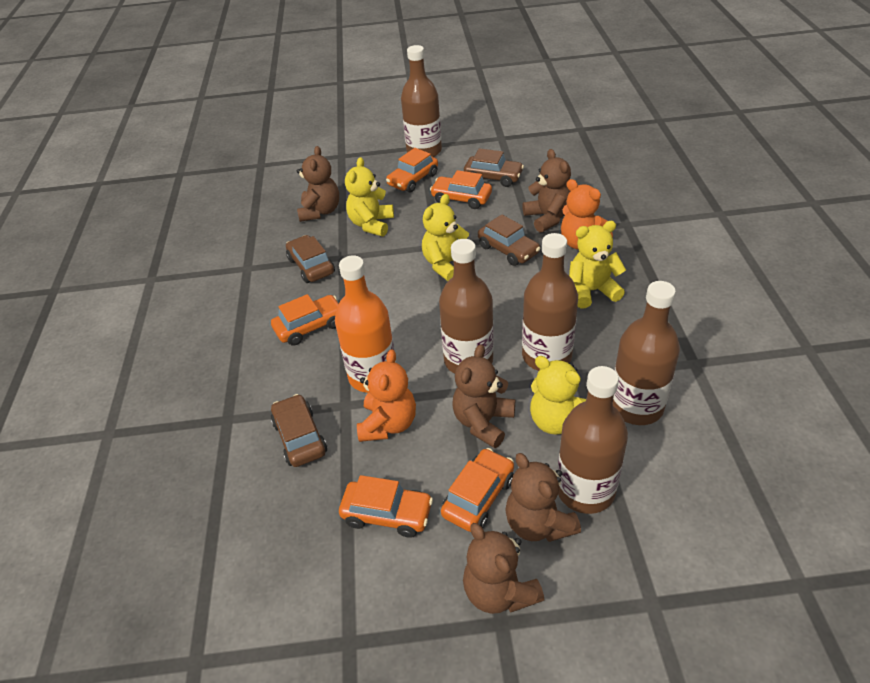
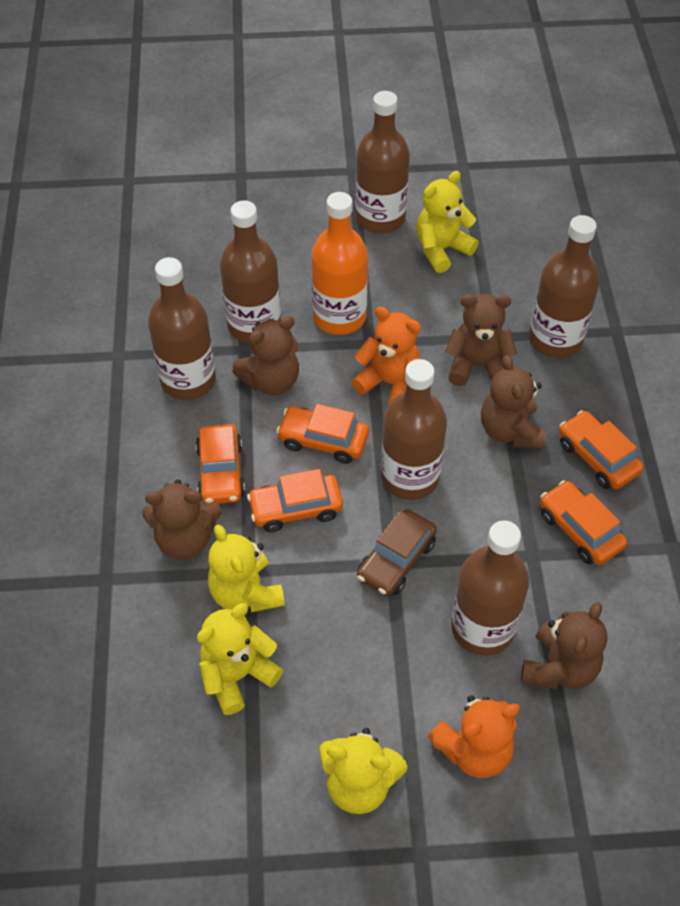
brown bottle: [401,45,442,157] [439,239,494,374] [522,233,578,371] [557,366,628,514] [613,281,680,425] = 5 -> [148,257,216,400] [220,200,281,343] [355,91,410,234] [381,359,447,500] [451,520,529,656] [529,215,600,358] = 6
brown car: [271,394,327,467] [286,235,335,283] [464,148,524,187] [478,214,541,266] = 4 -> [357,509,437,596] = 1

